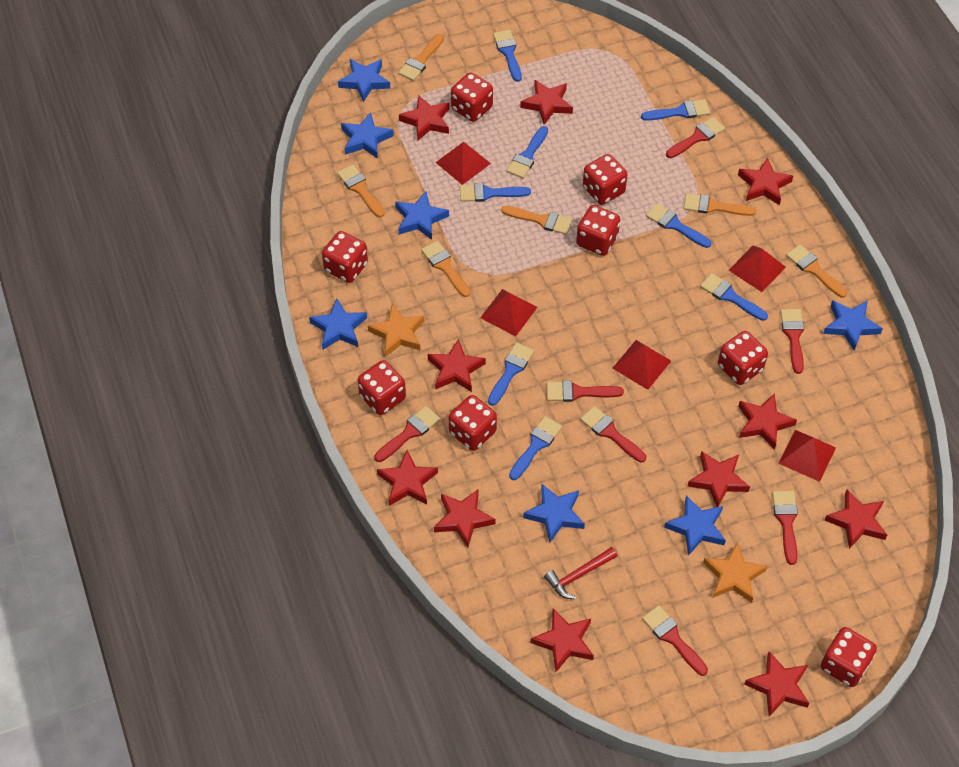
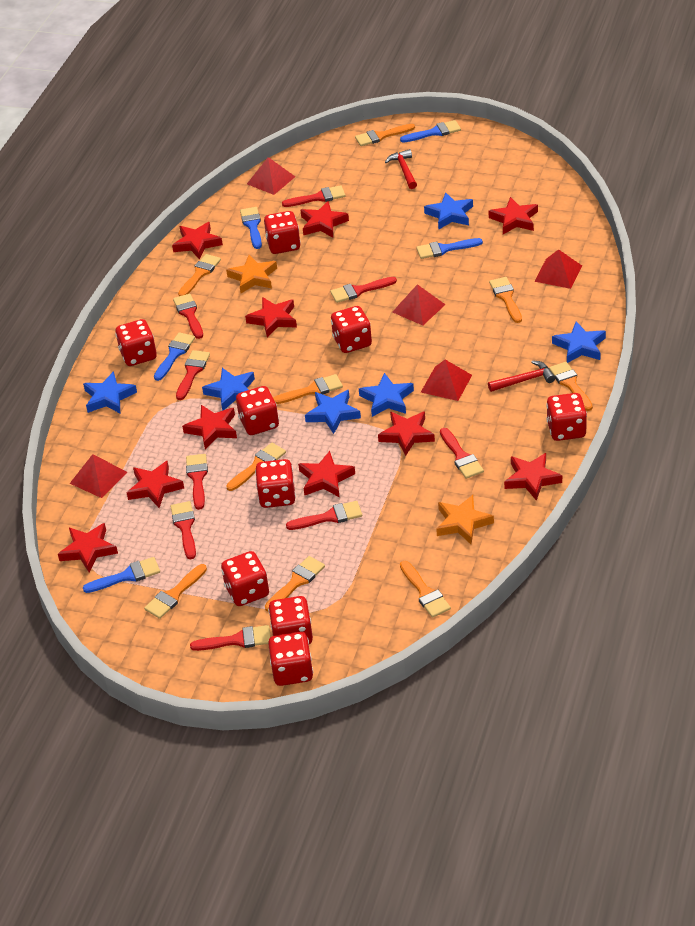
blue brush: [460,183,531,202] [488,342,534,406] [493,30,522,82] [507,126,548,178] [509,416,562,480] [641,99,710,121] [646,203,711,248] [700,273,768,321] = 8 -> [83,557,160,593] [154,332,195,381] [240,207,262,249] [400,120,461,143] [416,238,483,259] = 5
blue star: [309,298,367,350] [338,59,391,102] [341,112,394,159] [395,191,449,240] [523,484,585,542] [664,496,726,556] [823,300,883,351] = 7 -> [83,371,137,413] [202,368,255,411] [305,390,361,434] [359,373,414,417] [424,192,473,230] [552,321,606,363] = 6
orange brush: [337,165,384,217] [398,34,444,81] [421,241,471,297] [501,206,573,235] [684,193,756,216] [786,244,847,298] = 6 -> [144,564,207,619] [178,254,221,296] [226,443,286,491] [265,556,325,612] [273,374,343,404] [355,124,415,146] [400,561,451,618] [489,277,522,323] [549,362,593,411] = 9
red brush: [375,406,440,462] [547,381,624,402] [580,406,646,463] [642,605,708,676] [666,117,725,158] [772,491,798,565] [780,309,804,374] = 7 -> [170,501,196,559] [173,294,203,339] [176,350,210,400] [186,454,208,510] [190,625,271,651] [282,185,345,207] [286,501,362,530] [330,277,397,303] [440,428,484,479] = 9
red dice: [322,231,368,283] [358,360,406,415] [449,395,497,451] [451,72,493,122] [576,205,620,256] [583,154,628,205] [718,331,768,385] [821,627,877,687] = 8 -> [115,319,157,366] [221,551,269,606] [236,386,279,435] [255,459,296,508] [264,211,301,254] [268,596,313,644] [268,632,313,686] [331,306,372,353] [546,393,587,441] = 9
red hammer: [544,547,617,599] = 1 -> [385,149,417,189] [488,360,555,392] = 2
red star: [377,450,438,506] [399,95,450,141] [428,339,486,392] [434,489,496,548] [520,80,573,125] [531,609,594,672] [688,451,750,507] [738,157,793,205] [738,393,797,450] [744,651,810,717] [824,489,887,549] = 11 -> [58,523,118,572] [127,461,184,508] [172,222,223,260] [182,405,237,449] [245,297,297,337] [298,451,355,498] [300,201,349,238] [378,411,435,456] [489,197,538,234] [504,453,562,501] = 10

